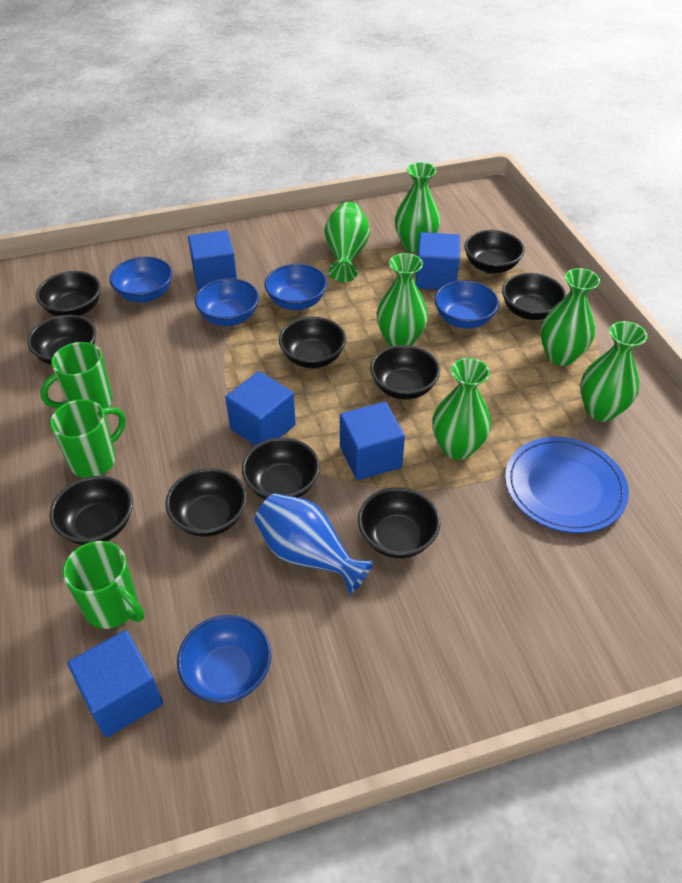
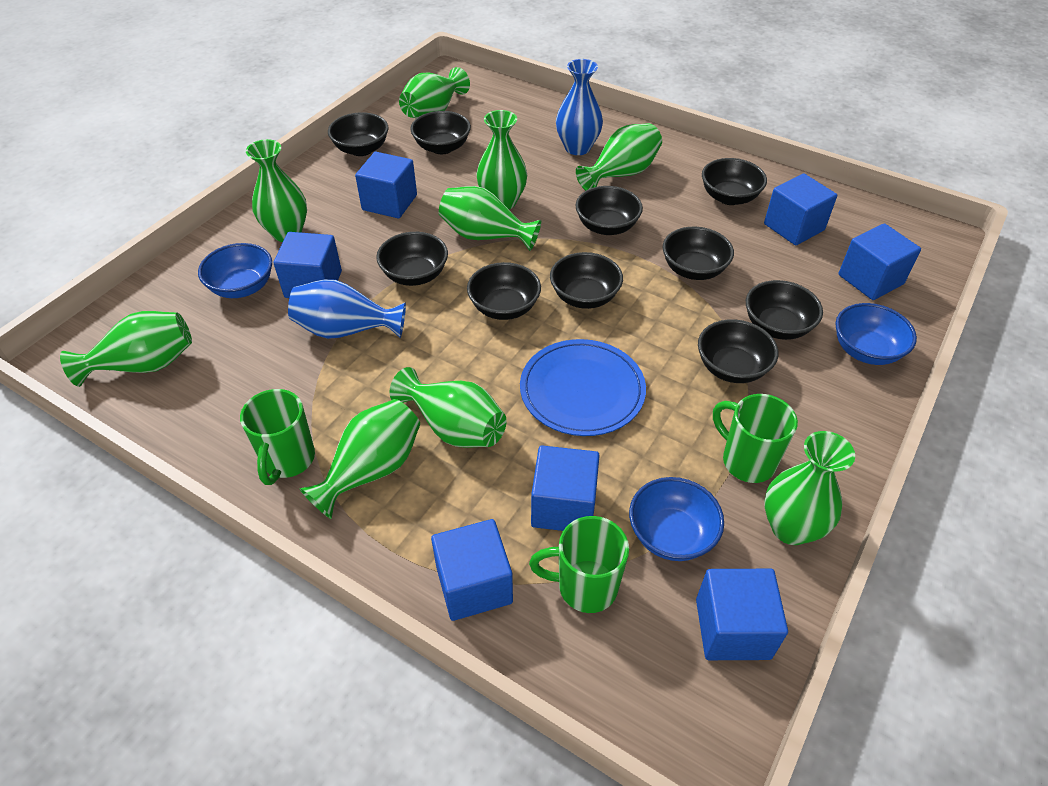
blue bowl: [110,257,173,302] [177,615,271,703] [195,278,259,326] [265,264,327,310] [434,281,499,328] = 5 -> [198,243,272,298] [629,477,724,561] [835,303,917,365] = 3
blue cube: [68,630,163,737] [188,230,237,291] [225,371,296,446] [340,402,405,480] [416,232,460,290] = 5 -> [273,232,342,298] [355,152,417,218] [431,519,513,621] [531,445,600,531] [696,569,788,660] [764,174,837,245] [838,223,921,300] = 7
blue vase: [254,493,374,595] = 1 -> [288,279,406,339] [556,59,603,155] = 2
green vase: [325,202,370,282] [376,253,428,347] [395,162,440,253] [432,358,491,460] [541,268,600,366] [580,321,648,422] = 6 -> [60,311,192,387] [246,139,307,242] [299,399,420,519] [389,367,507,448] [399,67,470,119] [439,186,541,251] [476,110,527,209] [576,123,662,191] [765,431,855,545] = 9

